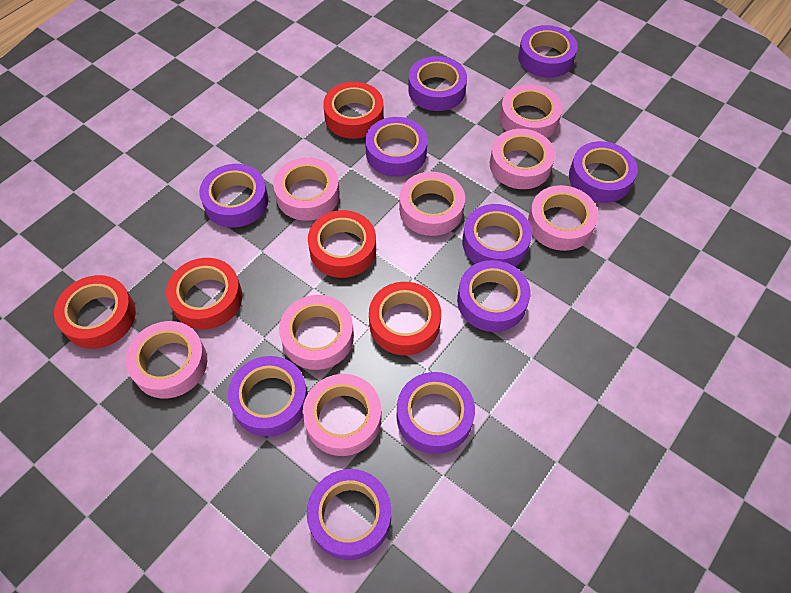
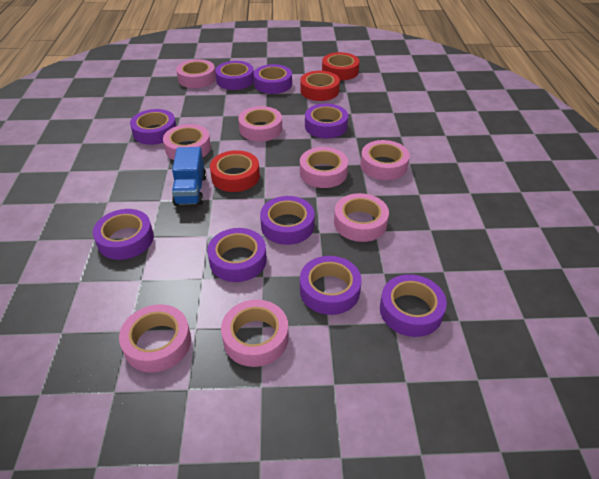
blue truck: none = 0 -> [172,147,206,206] = 1
purple tape: [199,164,268,227] [228,356,308,437] [307,469,391,560] [365,117,428,177] [397,372,475,454] [408,56,467,111] [457,260,530,332] [462,204,532,267] [518,25,578,78] [569,141,638,203] = 10 -> [93,209,154,260] [130,109,176,145] [207,228,267,282] [215,61,254,90] [253,64,292,94] [260,196,315,245] [300,256,362,315] [305,104,348,138] [380,274,447,337] = 9
red tape: [54,275,136,349] [166,258,242,330] [308,210,376,278] [323,82,384,139] [369,282,441,355] = 5 -> [210,150,260,192] [300,71,340,101] [322,52,359,80] = 3

